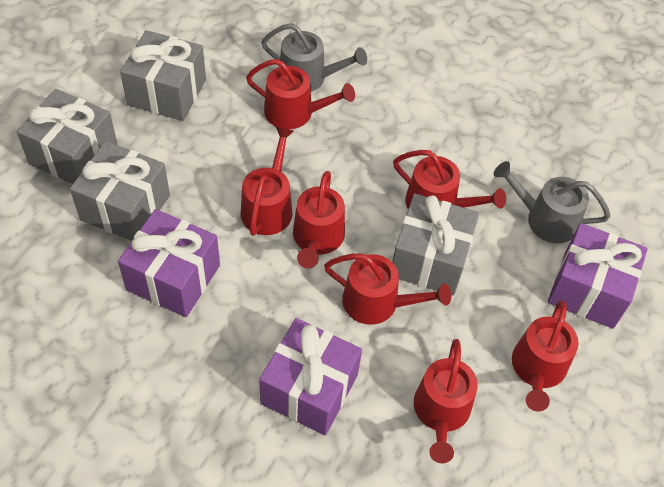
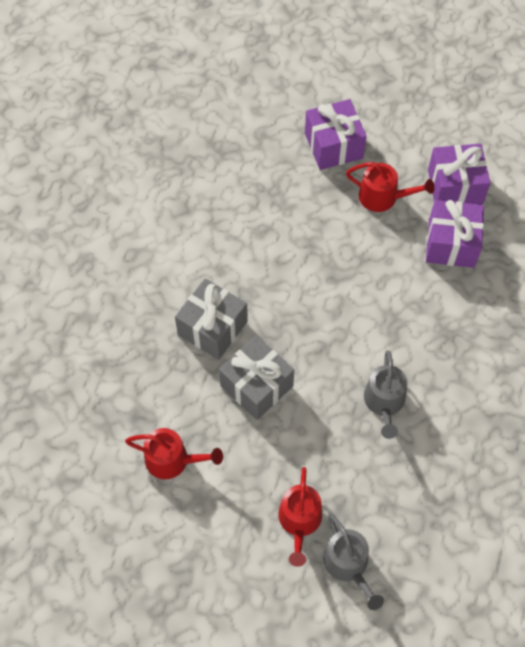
grey gift: [17,89,118,184] [70,141,170,241] [120,30,206,121] [392,194,479,296] = 4 -> [175,278,248,360] [219,336,294,420] = 2
red watering can: [241,126,294,236] [246,59,355,129] [293,171,345,269] [324,253,452,325] [393,150,506,209] [414,339,478,463] [512,300,579,412] = 7 -> [125,428,223,479] [278,467,322,567] [346,162,435,212] = 3

